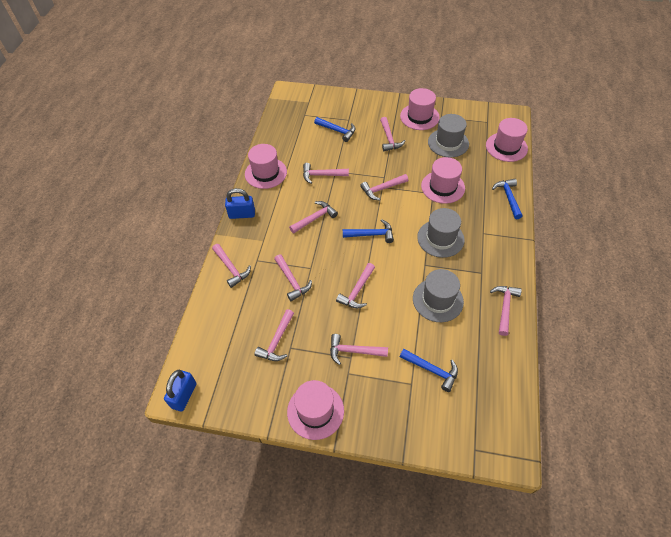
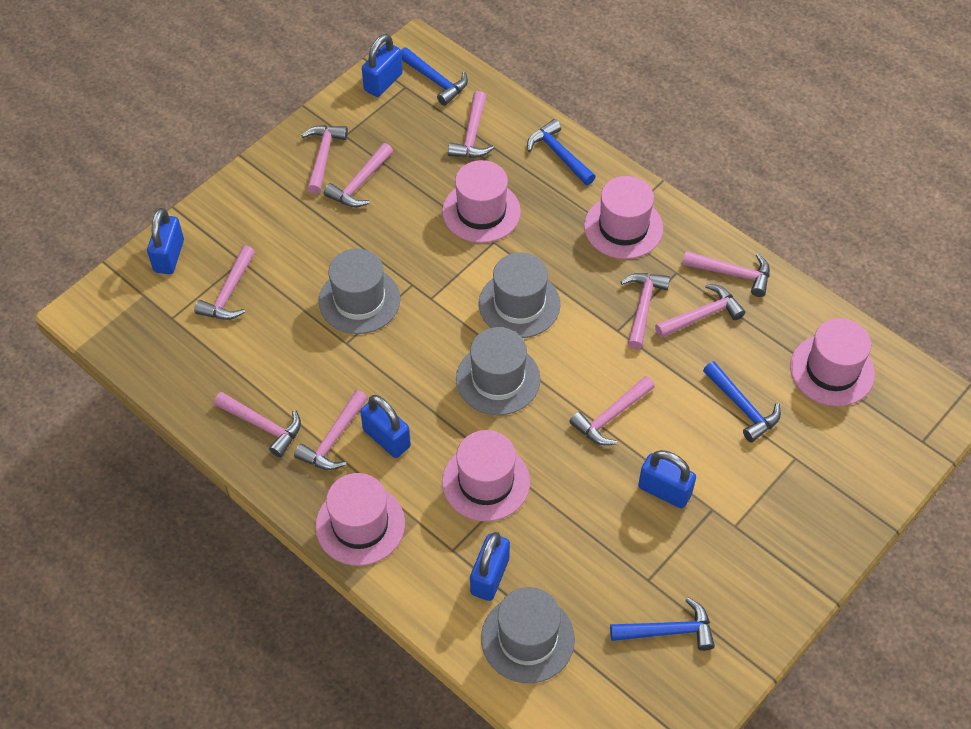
blue padlock: [164,370,197,411] [225,188,255,219] = 2 -> [147,208,184,274] [360,395,411,458] [362,34,403,97] [470,532,510,601] [638,450,696,508] = 5
grey hat: [413,269,464,322] [417,208,465,258] [428,114,469,158] = 3 -> [319,249,401,334] [456,327,541,415] [479,252,561,338] [481,587,575,683] = 4

